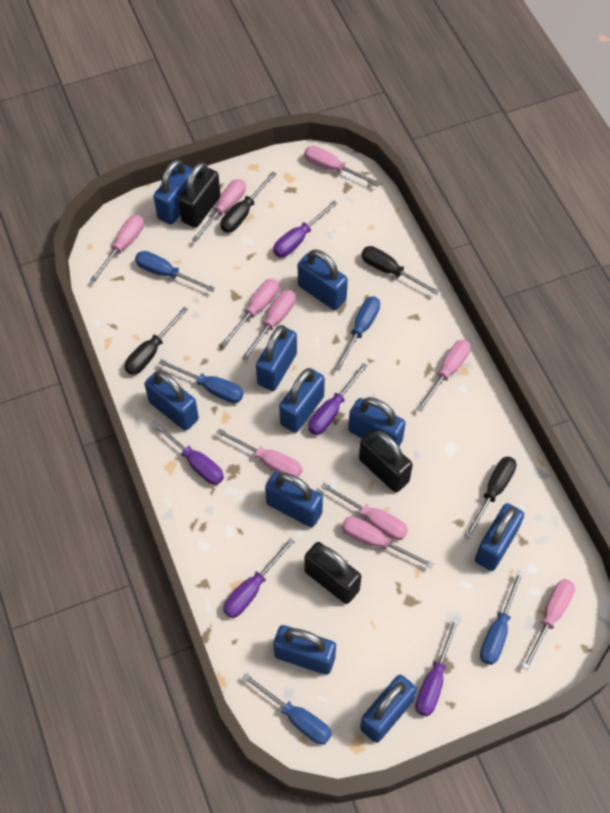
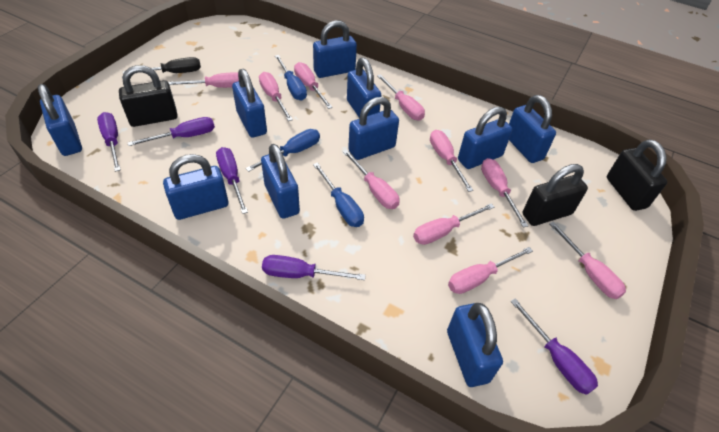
black screwdriver: [124,307,188,375] [221,171,276,233] [361,246,439,295] [465,456,516,539] = 4 -> [123,57,201,74] = 1
blue screwdriver: [135,251,215,292] [158,359,243,403] [242,673,332,744] [335,296,380,371] [480,570,524,665] = 5 -> [246,129,320,172] [275,55,307,101] [313,162,364,227] = 3

